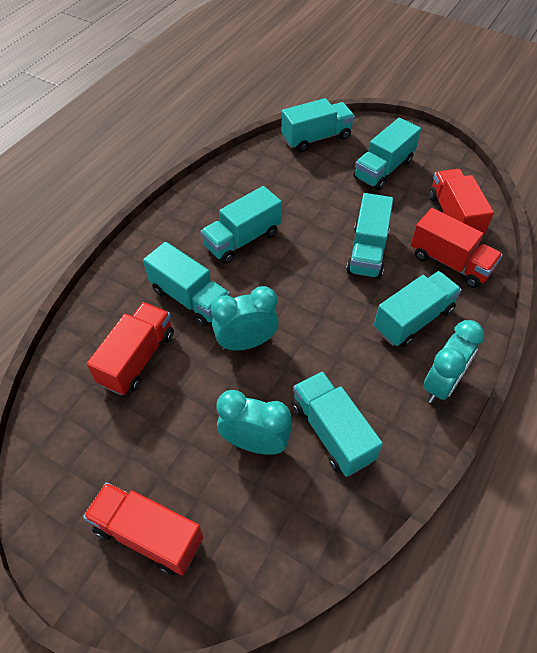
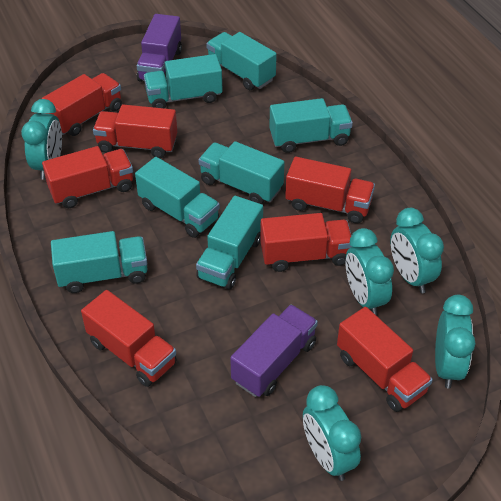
purple truck: none = 0 -> [137,14,182,82] [230,304,318,397] = 2
red truck: [83,482,203,575] [87,302,174,395] [411,208,503,288] [429,169,494,235] = 4 -> [42,73,122,136] [42,146,133,208] [81,290,177,387] [93,104,177,158] [260,213,352,272] [285,157,375,224] [337,307,433,412] = 7
turquoise clock: [211,286,279,350] [216,390,292,455] [423,320,484,403] = 3 -> [21,99,62,180] [303,385,361,481] [346,228,394,316] [390,208,444,293] [435,295,475,389] = 5

